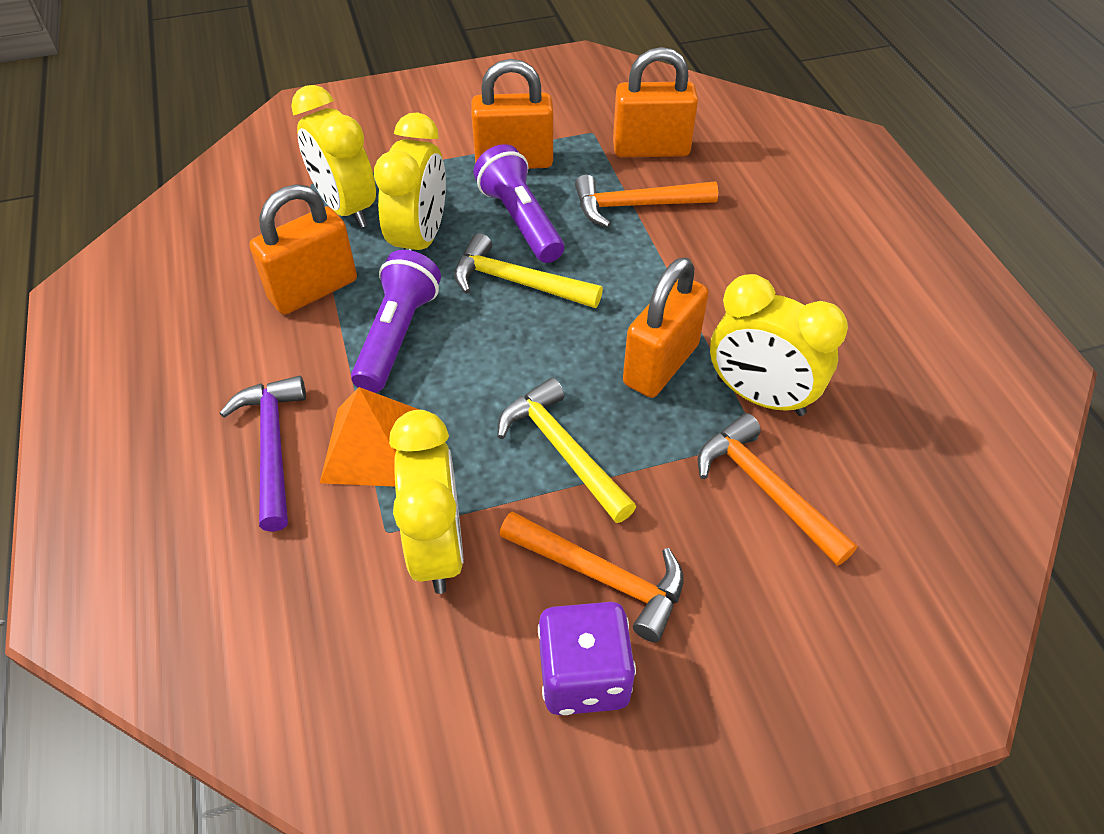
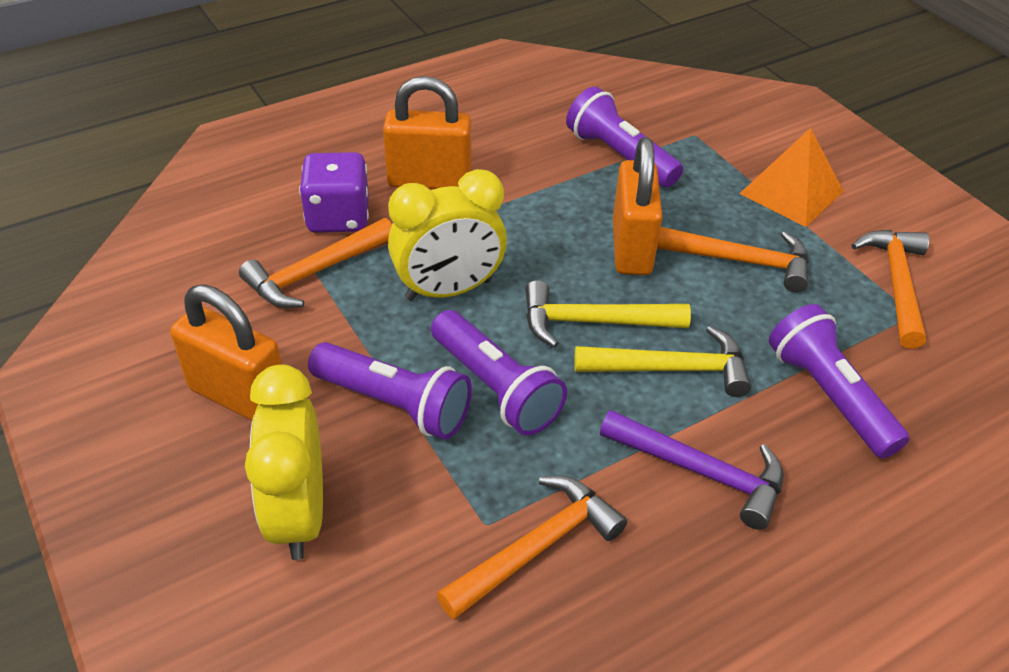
orange hammer: [499,511,684,642] [575,175,718,227] [698,413,857,566] = 3 -> [239,218,392,308] [437,476,627,619] [657,227,809,293] [852,230,929,349] = 4
orange padlock: [249,184,357,315] [471,59,553,169] [613,47,698,157] [623,257,709,398] = 4 -> [170,285,282,421] [383,76,471,189] [613,137,662,275] = 3
purple flashlight: [351,250,441,393] [473,144,564,263] = 2 -> [308,342,472,439] [431,310,567,436] [566,87,683,187] [769,304,909,459] = 4
yellow clock: [291,85,376,228] [374,112,446,251] [389,410,464,594] [710,274,848,416] = 4 -> [245,365,323,560] [388,169,507,301] = 2

